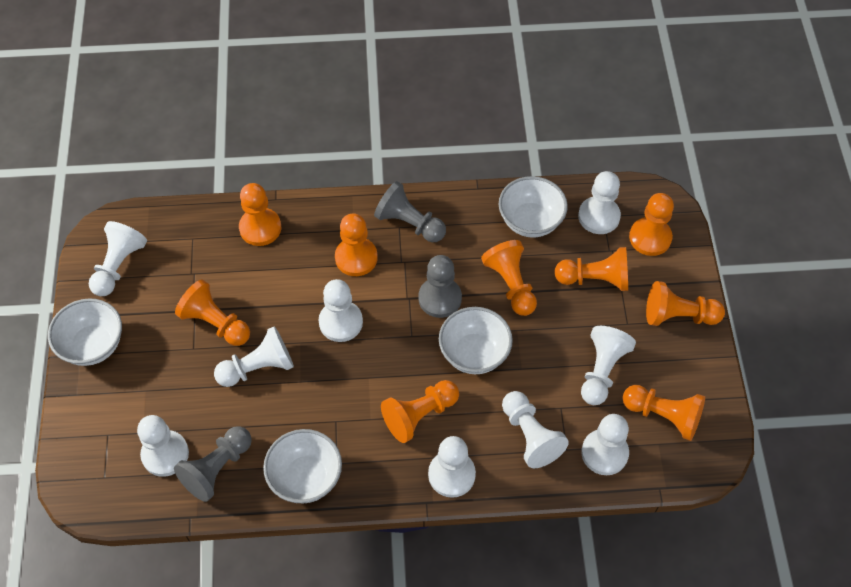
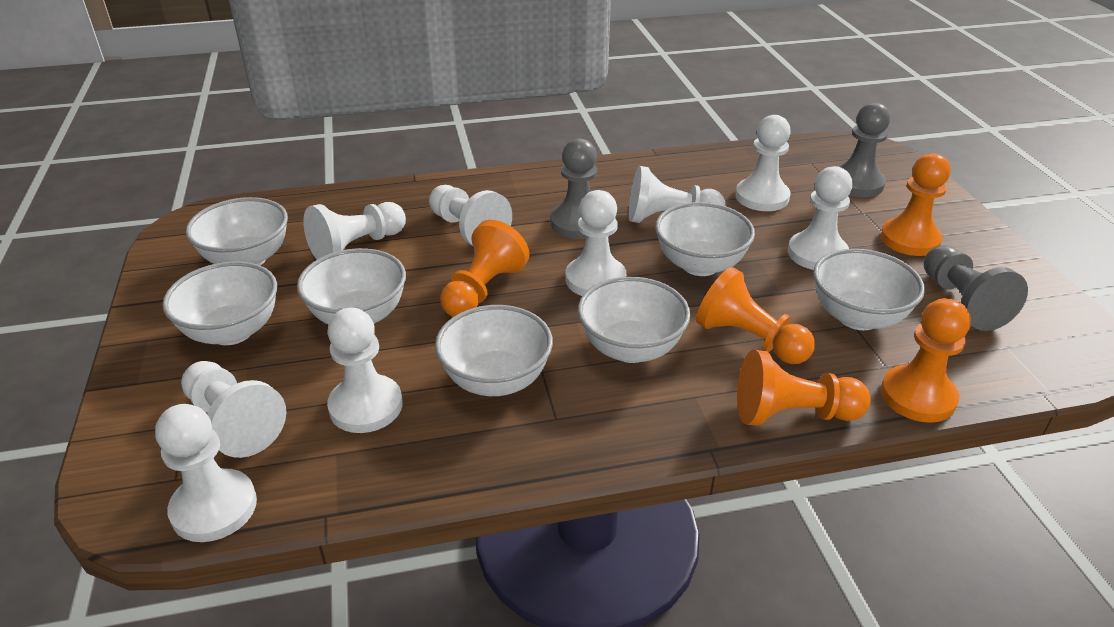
orange pawn: [175,279,250,346] [239,183,281,246] [335,213,378,276] [381,380,459,443] [481,240,537,316] [554,247,628,291] [623,385,705,441] [629,193,674,256] [646,281,725,326] = 9 -> [440,220,530,317] [696,267,815,364] [737,350,871,426] [881,153,951,256] [881,298,971,423] = 5
white bowl: [48,298,122,366] [263,429,342,503] [439,307,513,374] [499,176,568,238] = 4 -> [162,262,277,345] [186,197,288,265] [297,248,406,324] [435,305,553,396] [578,277,690,363] [655,202,755,276] [813,249,925,330] = 7

